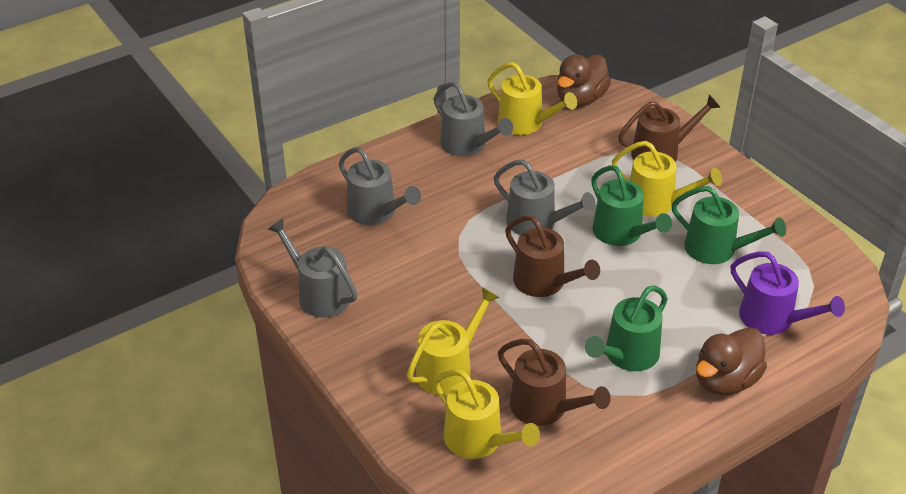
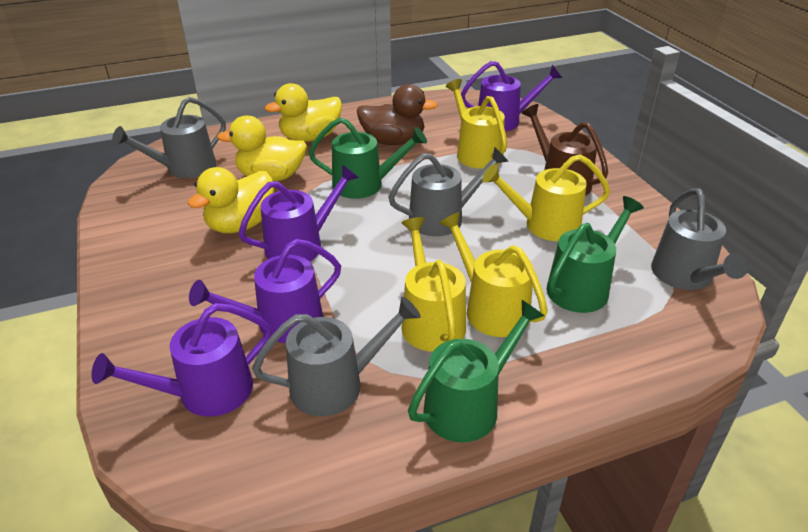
brown duck: [557,55,611,107] [696,327,767,396] = 2 -> [357,84,438,145] = 1
brown watering can: [498,339,611,426] [505,215,600,297] [618,94,721,162] = 3 -> [522,104,608,196] = 1
purple watering can: [731,251,845,335] = 1 -> [92,303,272,417] [189,239,341,343] [239,164,359,262] [461,61,562,131] = 4
yellow duck: none = 0 -> [188,167,274,233] [217,115,307,182] [265,83,342,142] = 3

